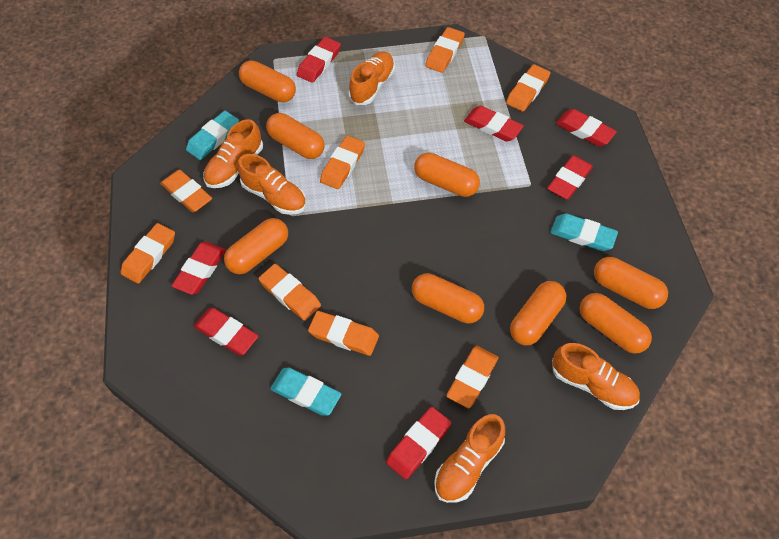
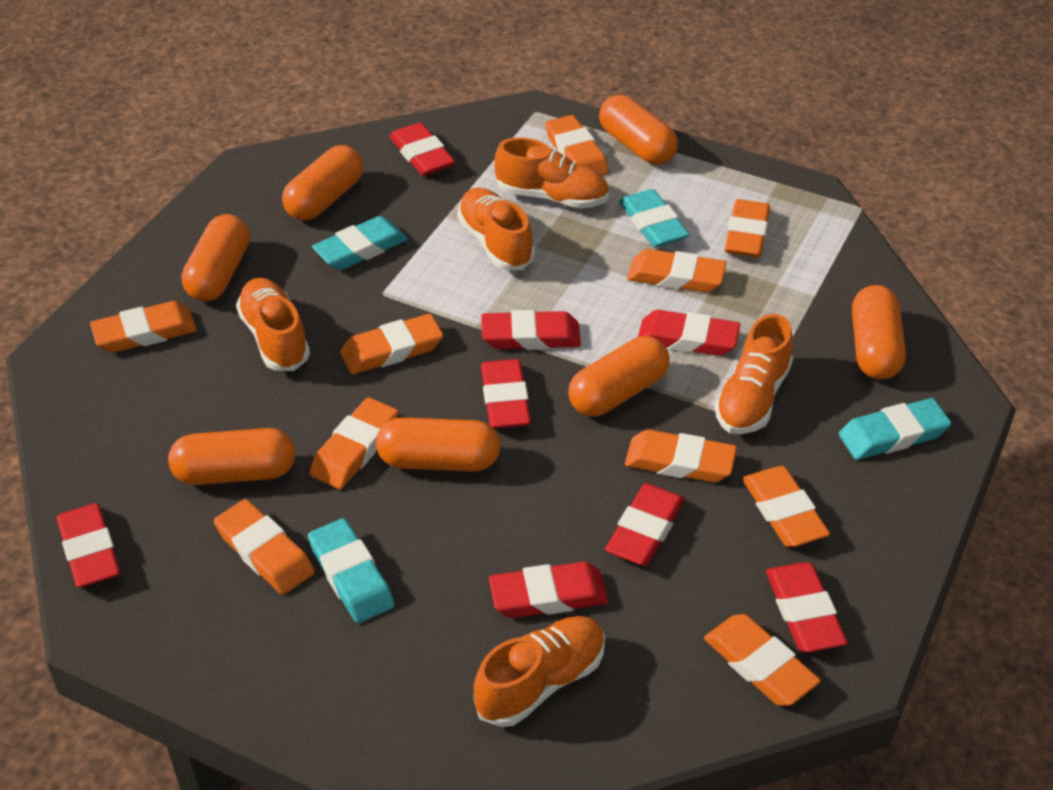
orange capsule: [224,218,288,274] [239,60,296,102] [266,113,325,159] [412,273,484,323] [414,153,480,197] [510,281,566,345] [580,293,652,354] [594,257,668,309] = 8 -> [168,428,295,485] [182,214,250,301] [282,145,363,221] [376,417,500,472] [568,336,670,417] [599,95,678,165] [852,285,906,379] = 7
orange eraser: [121,223,175,284] [160,169,212,212] [258,264,321,321] [308,311,379,356] [320,136,365,189] [425,27,465,73] [446,346,499,408] [506,64,551,112] = 8 -> [90,301,197,353] [214,499,315,595] [309,397,398,489] [340,314,443,374] [545,115,609,176] [625,430,737,483] [627,249,727,292] [704,614,821,706] [725,199,770,258] [742,466,830,547] = 10
red eraser: [172,242,226,295] [194,308,259,355] [297,37,341,83] [386,407,451,479] [464,106,524,142] [547,155,593,200] [556,109,617,146] = 7 -> [56,503,120,588] [390,122,455,176] [481,310,581,350] [481,359,531,429] [489,562,609,618] [605,483,685,566] [638,310,740,356] [766,562,848,652] = 8
turquoise eraser: [186,111,239,160] [270,367,341,416] [550,213,618,251] = 3 -> [308,518,394,623] [312,216,408,270] [619,189,690,248] [839,398,951,460] = 4

